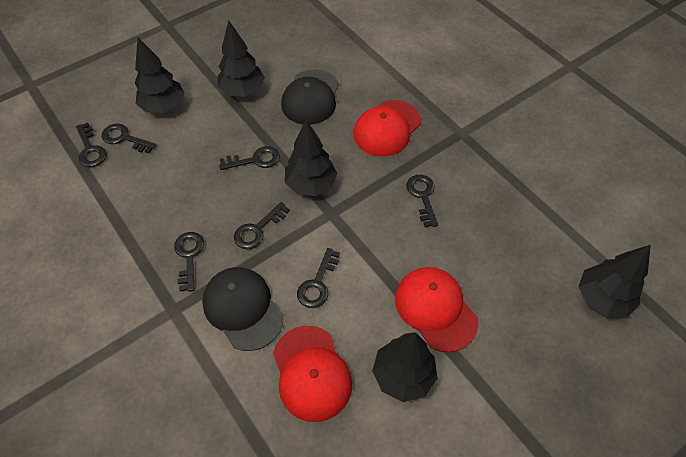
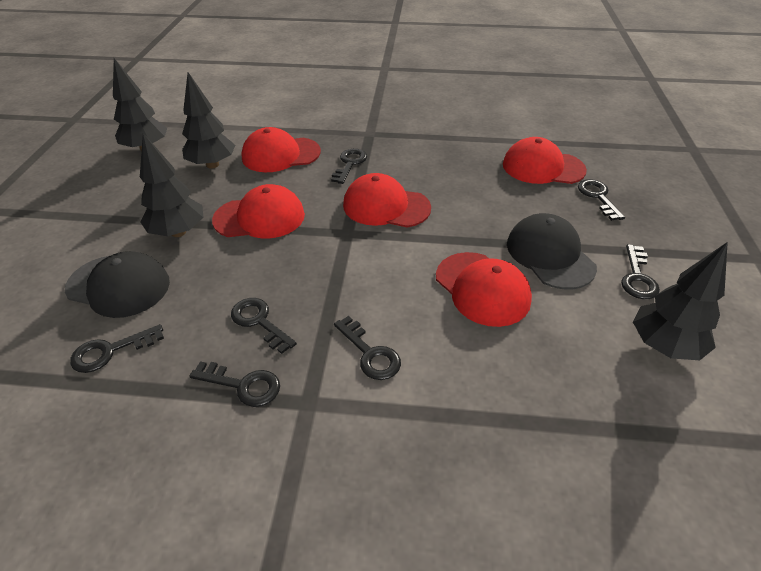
black tree: [135,37,184,113] [218,20,265,97] [285,120,337,196] [372,332,438,402] [578,245,651,317] = 5 -> [113,58,167,151] [140,133,203,237] [182,72,235,169] [633,242,728,360] = 4
red cap: [273,326,352,422] [354,100,421,156] [395,267,479,352] = 3 -> [212,184,305,238] [241,127,321,172] [343,173,431,228] [436,252,532,327] [503,137,587,184] = 5

